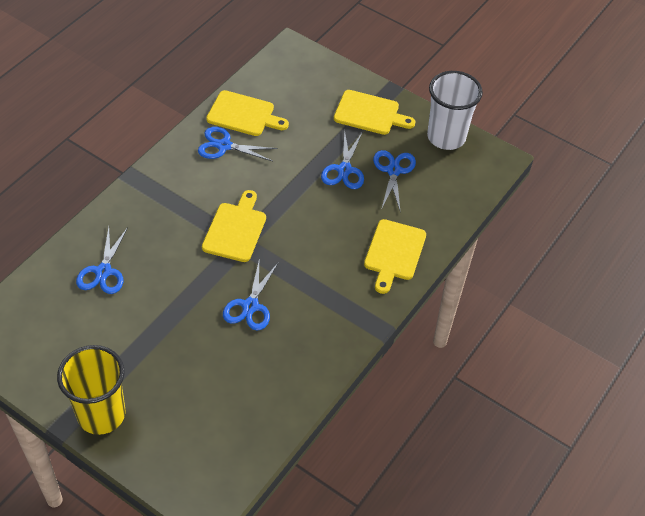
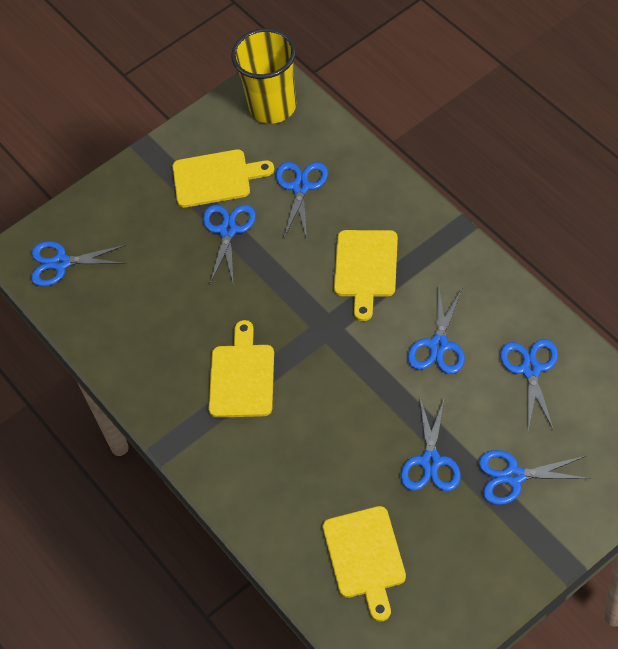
blue scissors: [76,227,128,294] [198,127,278,161] [223,262,279,331] [321,130,364,189] [373,150,416,210] = 5 -> [31,241,126,287] [203,205,256,285] [276,162,328,239] [401,397,461,491] [408,287,465,374] [479,450,591,505] [500,339,558,432] = 7
white cup: [427,71,483,150] = 1 -> none = 0

